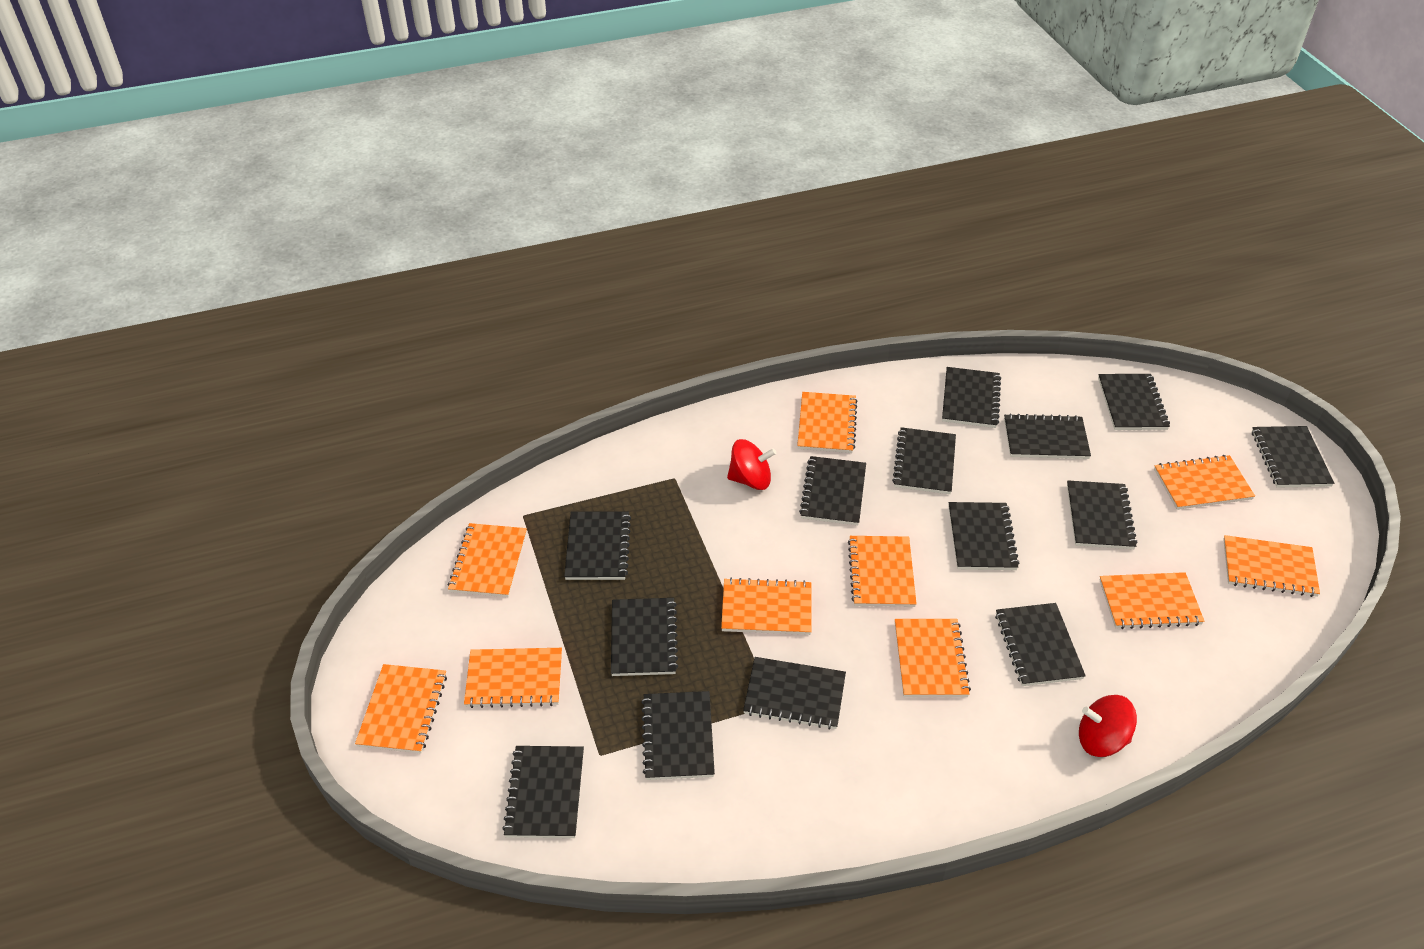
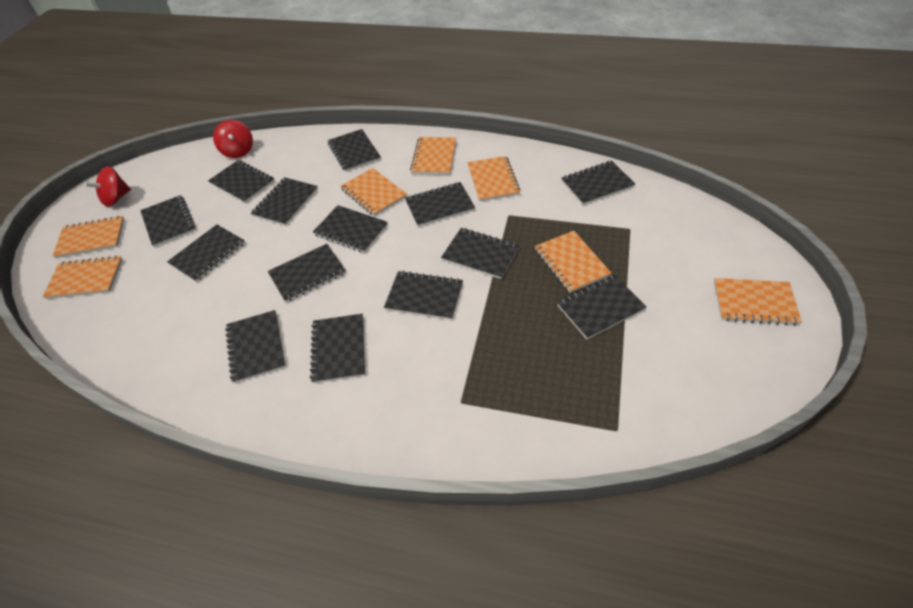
orange notebook: [355,664,447,753] [448,523,527,597] [464,648,562,708] [721,578,812,635] [797,392,858,453] [848,536,917,607] [895,619,971,697] [1100,572,1204,629] [1154,455,1255,510] [1223,535,1320,597] = 10 -> [43,256,123,299] [53,216,124,258] [340,168,407,216] [410,137,456,175] [468,156,521,202] [535,231,611,293] [714,278,802,326] = 7

